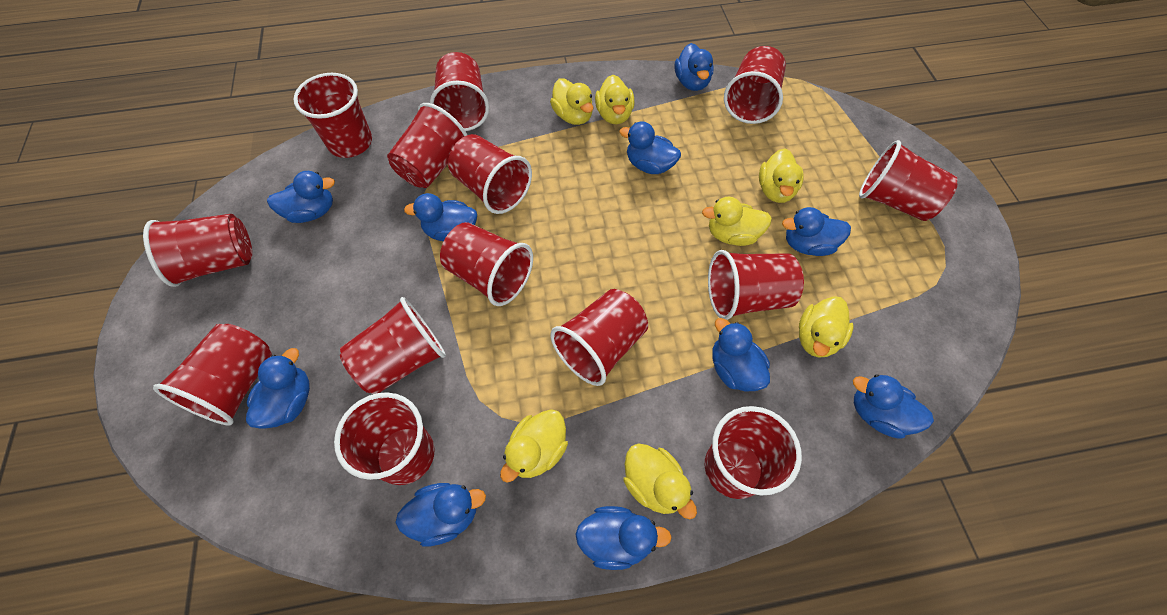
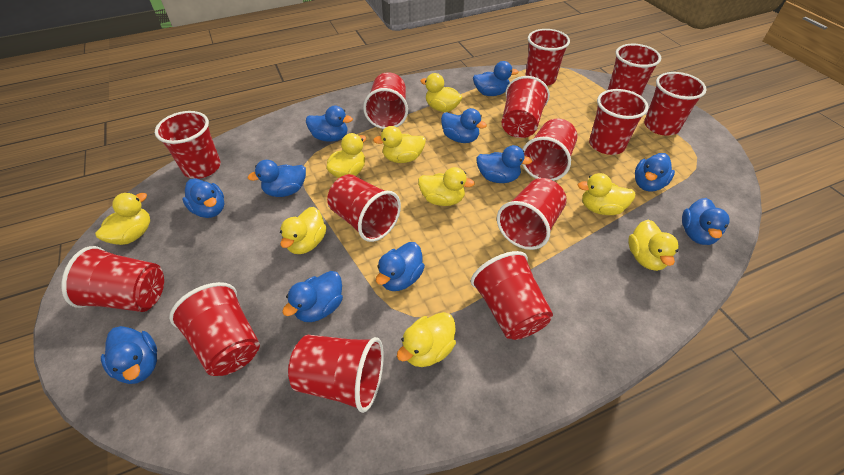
blue duck: [246,348,310,429] [267,171,335,223] [395,483,486,547] [404,193,477,241] [575,506,672,570] [619,121,681,174] [675,43,714,91] [712,318,770,391] [782,207,851,256] [853,374,934,438] = 10 -> [101,326,157,384] [182,178,224,218] [248,160,306,197] [282,271,343,322] [306,106,353,142] [376,242,425,291] [441,108,487,143] [473,61,519,96] [476,145,532,183] [635,153,675,191] [682,198,730,245] = 11
yellow duck: [500,409,568,483] [550,78,593,125] [595,75,635,124] [623,443,697,519] [702,197,772,246] [759,149,804,203] [799,296,854,358] = 7 -> [95,193,150,245] [280,207,326,254] [326,133,366,178] [373,126,426,163] [397,312,456,367] [418,167,475,206] [420,73,462,112] [577,173,635,215] [628,220,679,271] = 9

